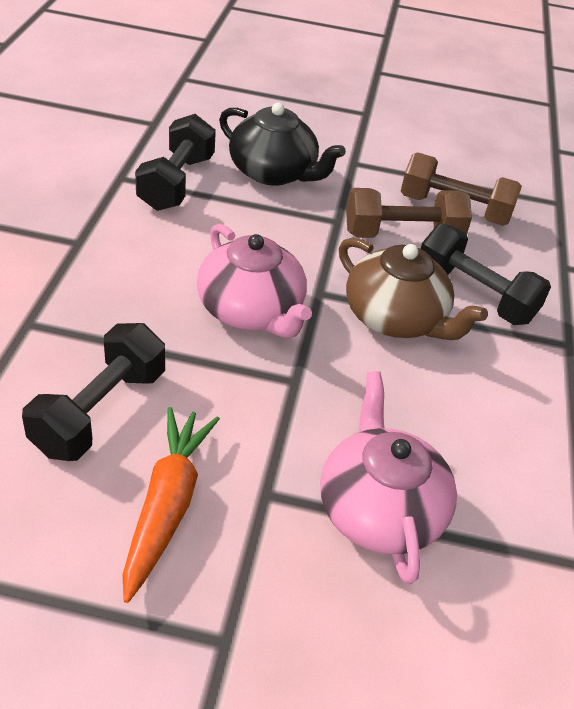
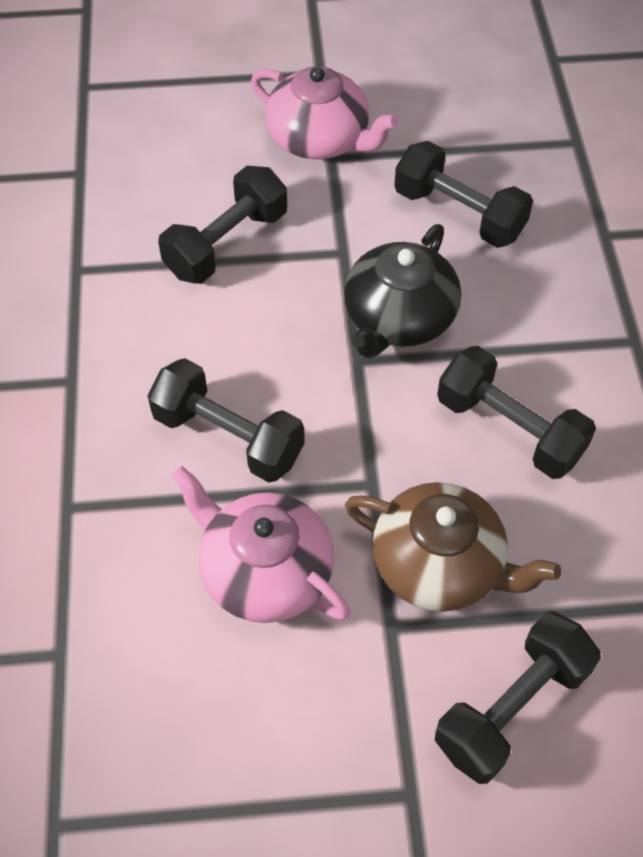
black dumbbell: [22,323,165,461] [135,114,216,211] [421,224,551,325] = 3 -> [147,358,305,483] [158,166,287,284] [394,141,533,248] [435,612,601,784] [437,346,596,479] = 5
brown dumbbell: [346,188,472,238] [401,152,522,226] = 2 -> none = 0
orange carrot: [122,407,220,603] = 1 -> none = 0

